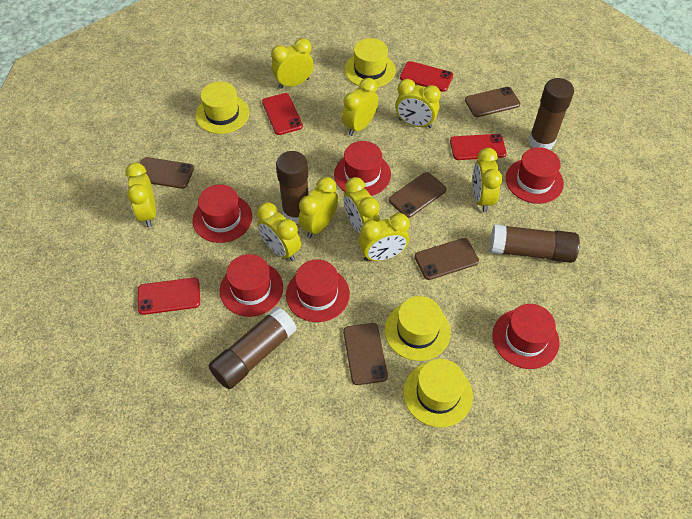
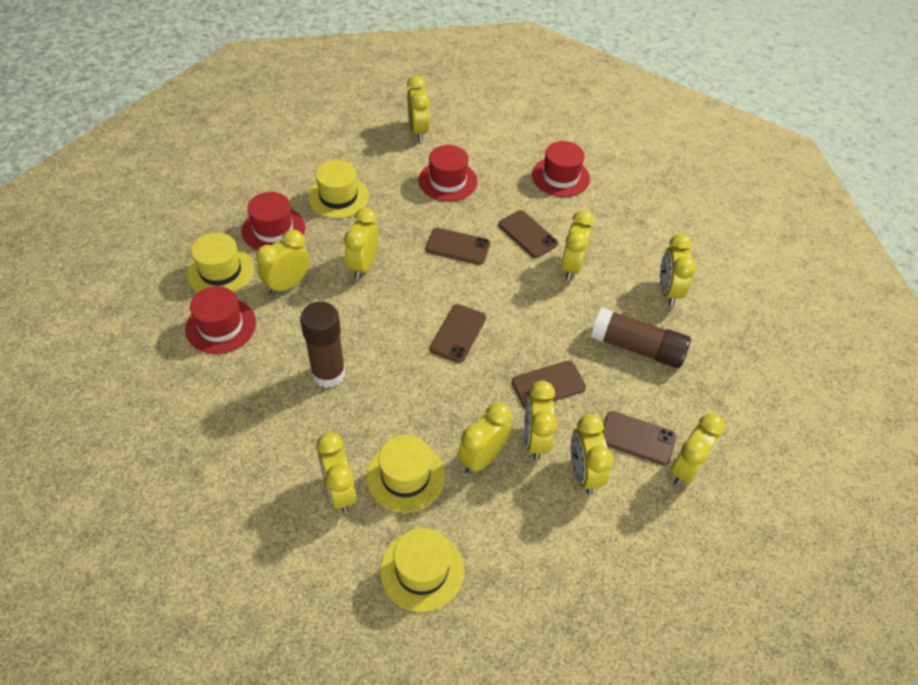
brown glue stick: [209,307,297,389] [276,151,309,224] [490,224,580,263] [529,78,574,149] = 4 -> [300,301,346,388] [591,307,691,368] = 2
red hat: [192,184,252,243] [220,254,283,317] [286,259,350,322] [334,141,391,196] [492,304,559,369] [506,147,564,204] = 6 -> [185,286,256,354] [242,192,305,250] [419,145,477,202] [532,141,590,197] = 4
red phone: [138,278,200,315] [262,93,303,135] [400,61,453,92] [450,134,507,160] = 4 -> none = 0
yellow clock: [125,163,156,227] [257,202,301,261] [271,38,314,89] [298,177,338,238] [342,78,378,136] [344,177,380,235] [359,213,410,261] [395,79,441,128] [473,148,503,212] = 9 -> [256,230,310,295] [316,432,356,513] [344,208,378,279] [407,76,430,141] [457,402,511,474] [525,381,557,460] [561,210,594,281] [571,414,613,494] [660,234,696,306] [671,413,725,486] = 10

